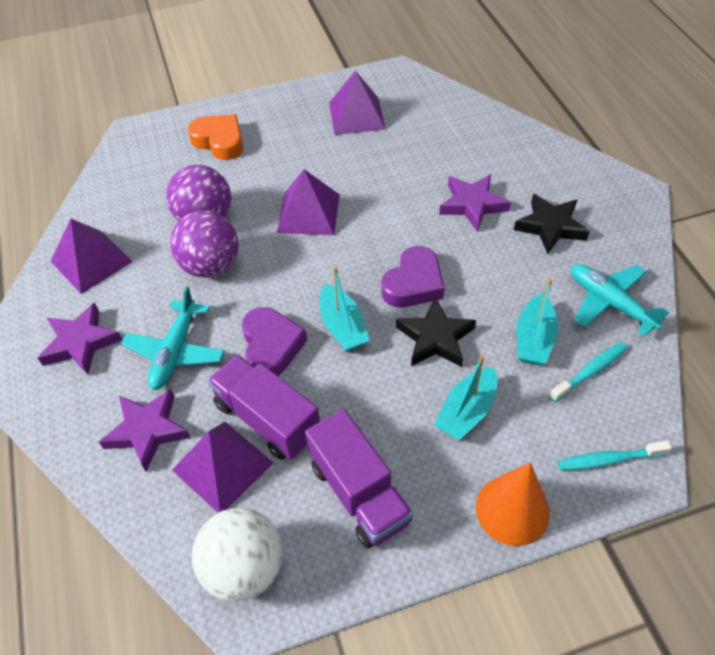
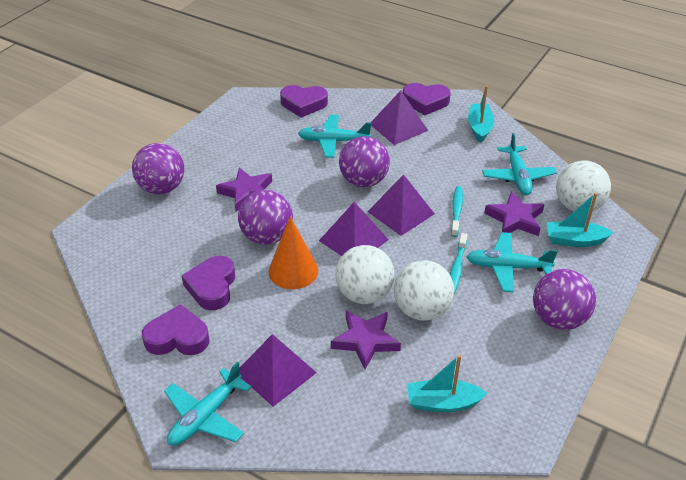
black star: [396,297,476,367] [514,194,589,254] = 2 -> none = 0
orange heart: [188,114,243,160] = 1 -> none = 0
purple ball: [166,165,231,221] [170,210,239,278] = 2 -> [132,143,185,195] [238,190,293,245] [339,136,390,187] [533,269,596,330] = 4
purple heart: [242,307,307,376] [382,246,444,308] = 2 -> [142,304,210,355] [181,256,235,310] [280,85,328,118] [403,83,451,116] = 4
purple truck: [208,354,320,460] [305,409,413,549] = 2 -> none = 0
turquoise plane: [121,286,225,390] [571,264,669,337] = 2 -> [164,362,252,446] [298,115,371,158] [466,232,558,292] [482,133,557,195] = 4
white ball: [192,508,283,601] = 1 -> [335,245,394,304] [394,260,454,321] [556,160,611,213] = 3

